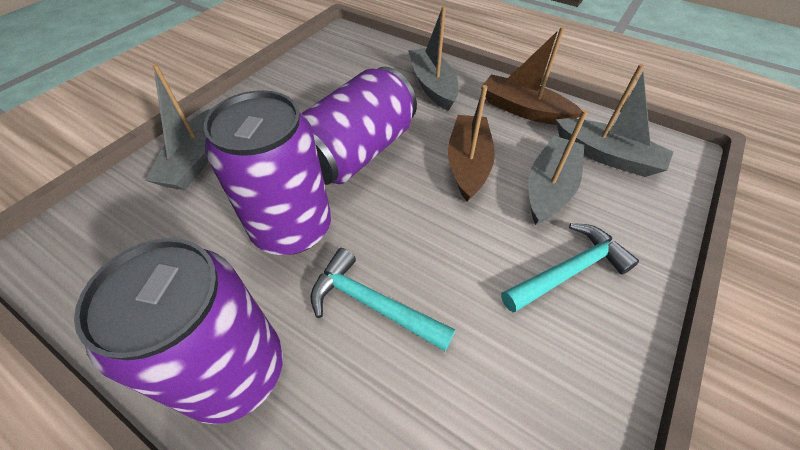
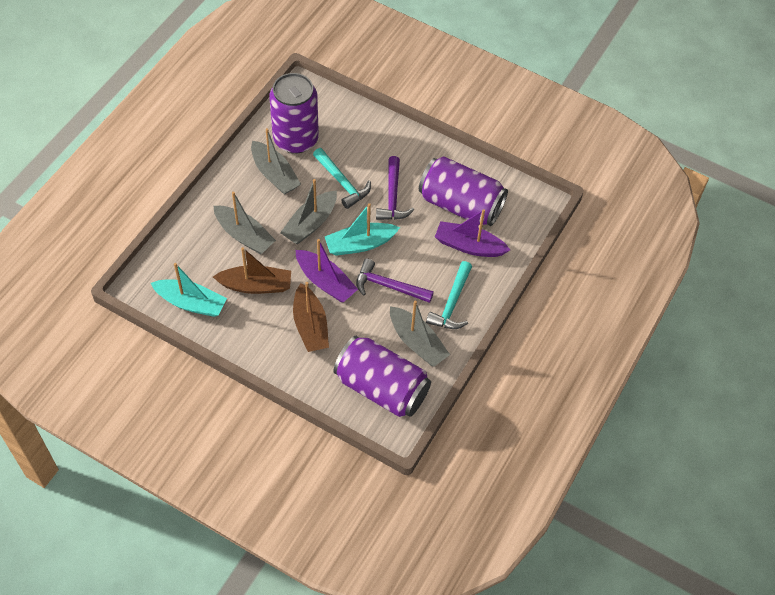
purple boat: none = 0 -> [296,239,358,302] [435,209,510,257] = 2
purple hammer: none = 0 -> [356,259,434,303] [376,156,414,220] = 2
turquoise boat: none = 0 -> [151,263,227,317] [325,203,400,256] = 2

